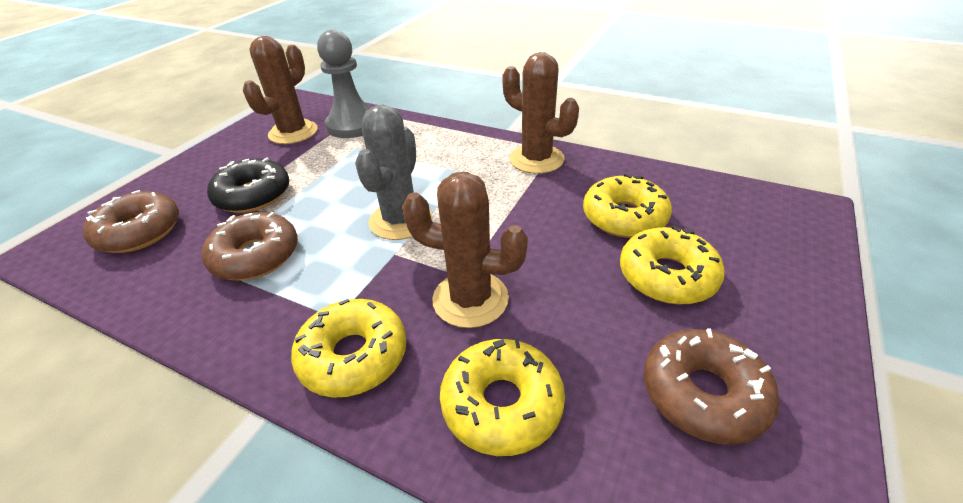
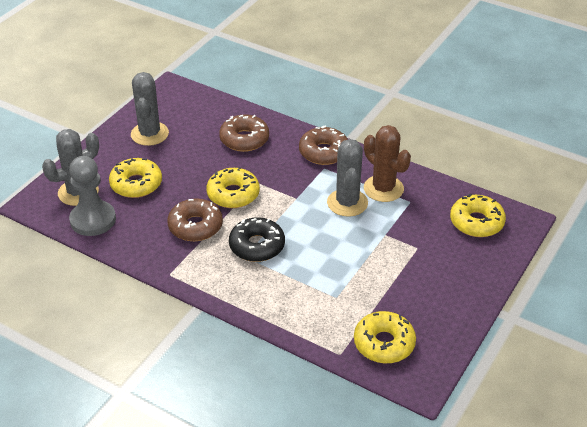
brown cactus: [243,36,318,144] [402,172,528,328] [503,52,579,174] = 3 -> [363,125,411,202] = 1
grey cactus: [355,105,432,240] = 1 -> [42,129,99,206] [131,72,169,146] [327,139,368,217] = 3

